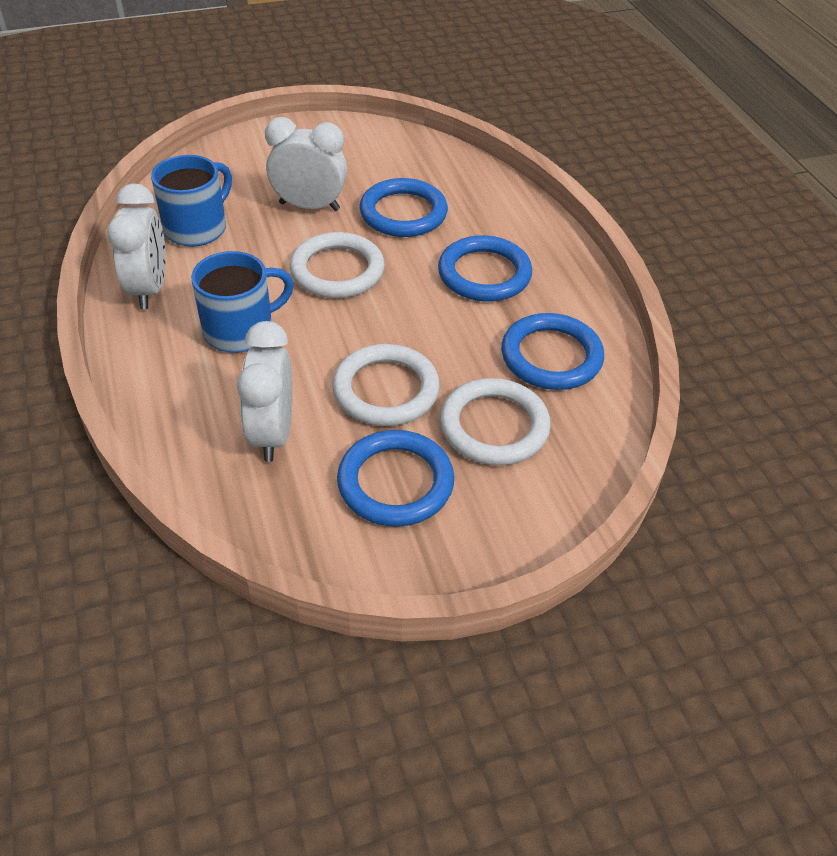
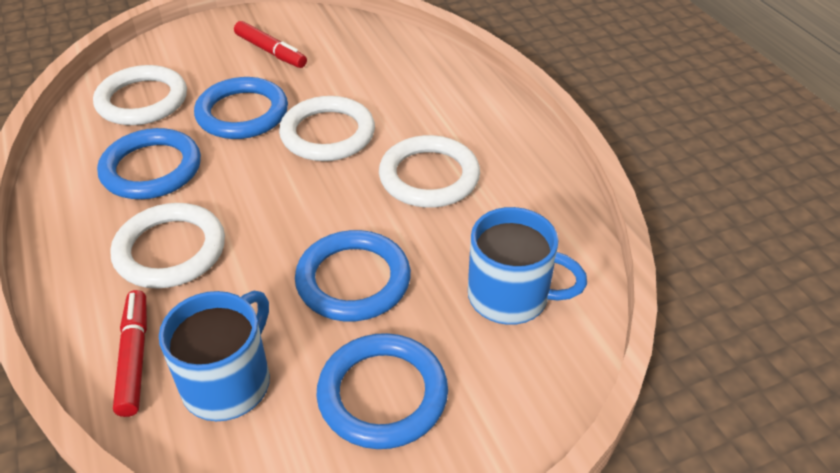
red marker: none = 0 -> [113,290,147,417] [234,21,307,68] = 2
white clock: [107,183,166,309] [237,321,293,462] [265,117,347,211] = 3 -> none = 0
white ring: [290,232,385,298] [333,344,440,426] [440,378,551,466] = 3 -> [93,65,187,125] [110,203,225,289] [279,96,375,161] [379,135,480,208] = 4

